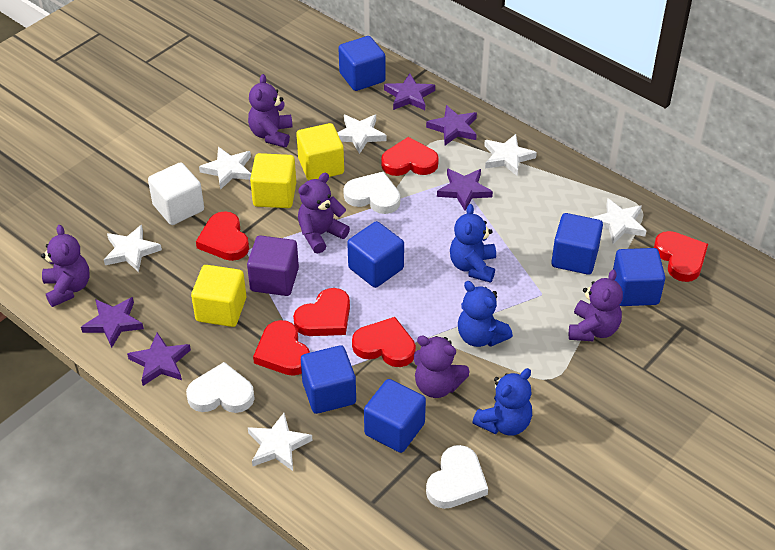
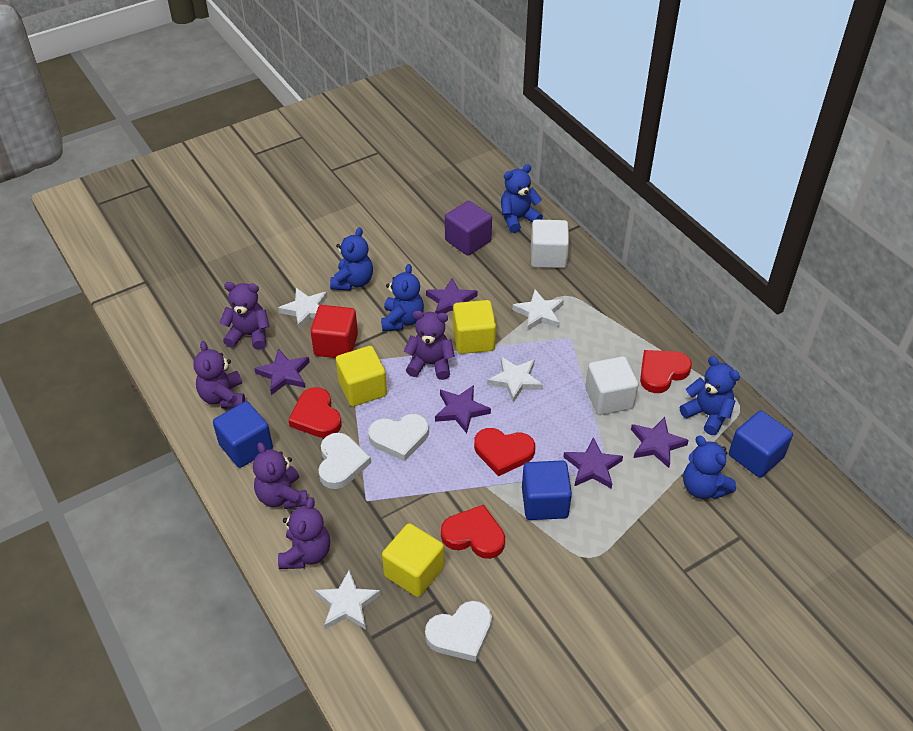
blue cube: [301,345,356,414] [338,36,385,91] [347,221,404,288] [364,379,426,453] [551,213,603,275] [613,248,666,306] = 6 -> [213,401,273,468] [522,460,572,520] [729,410,793,478] = 3
blue teddy bear: [450,204,496,283] [458,281,513,347] [472,368,532,436] = 3 -> [330,227,373,290] [381,264,424,331] [501,164,543,233] [680,356,740,435] [683,436,736,499] = 5
red cube: none = 0 -> [310,305,358,358] = 1
red heart: [196,211,249,261] [253,320,310,376] [293,288,350,336] [352,317,416,367] [381,137,439,176] [654,231,708,282] = 6 -> [288,387,342,438] [441,505,505,559] [474,428,535,476] [640,350,692,393] = 4
white cube: [148,162,204,225] = 1 -> [531,220,569,268] [585,356,638,415] = 2
white star: [104,225,162,272] [199,147,251,190] [248,413,313,471] [337,115,386,154] [484,134,537,176] [591,198,646,244] = 6 -> [278,288,327,329] [315,570,381,629] [487,357,543,403] [512,290,564,331] = 4

